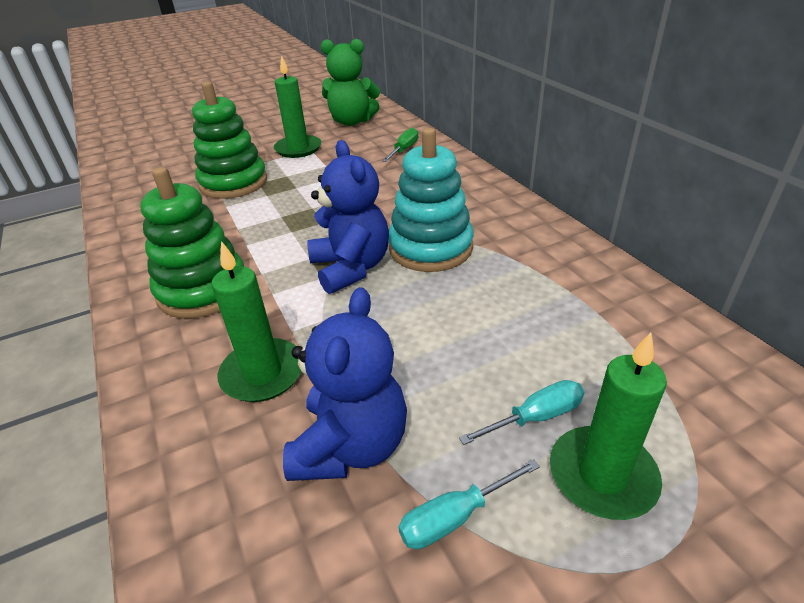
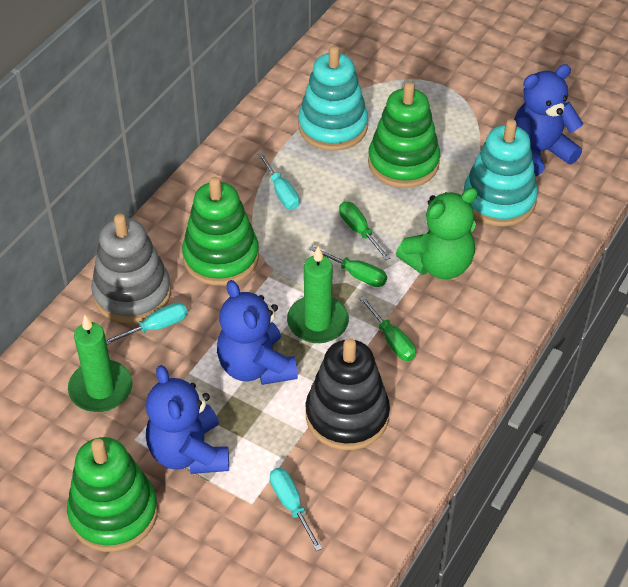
black stacking toy: none = 0 -> [305,338,390,450] = 1
blue teddy bear: [283,287,407,481] [307,140,389,294] = 2 -> [146,365,229,474] [217,280,298,385] [514,64,583,176] = 3
green candle: [211,241,302,402] [274,55,321,158] [550,332,667,520] = 3 -> [68,315,133,412] [287,246,349,343] = 2
green screwdriver: [382,128,418,162] = 1 -> [309,246,387,287] [339,202,390,260] [359,296,416,361] = 3
green stacking toy: [140,167,244,319] [192,81,267,199] = 2 -> [67,437,158,552] [182,177,259,286] [368,82,440,188] = 3
grey stacking toy: none = 0 -> [91,214,171,324] = 1
turquoise screwdriver: [398,459,540,549] [459,380,584,445] = 2 -> [106,302,187,345] [258,152,299,210] [270,468,322,551] = 3
turquoise stacking toy: [389,128,474,272] = 1 -> [298,46,368,151] [463,119,538,226] = 2

